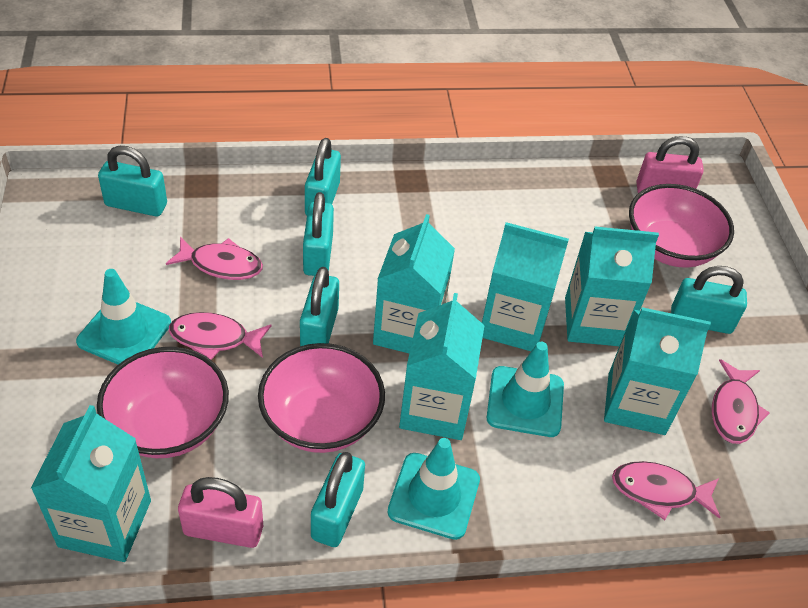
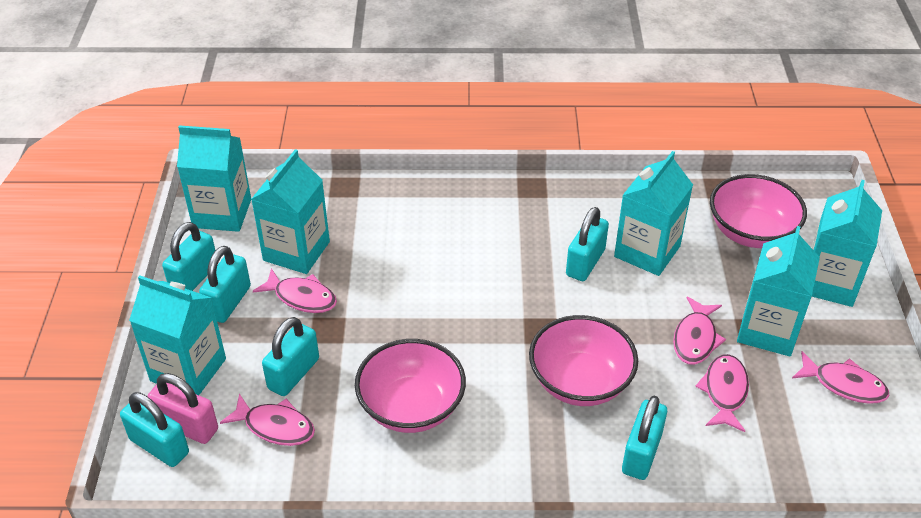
pink fish: [166,237,263,280] [169,312,272,360] [612,461,720,520] [712,359,770,444] = 4 -> [220,394,315,446] [253,268,337,313] [673,297,726,365] [695,354,749,432] [792,351,889,404] = 5
pink padlock: [178,477,263,548] [636,136,704,193] = 2 -> [147,373,218,444] = 1
turquoise traffic cone: [76,269,171,365] [387,438,480,540] [487,342,564,437] = 3 -> none = 0

